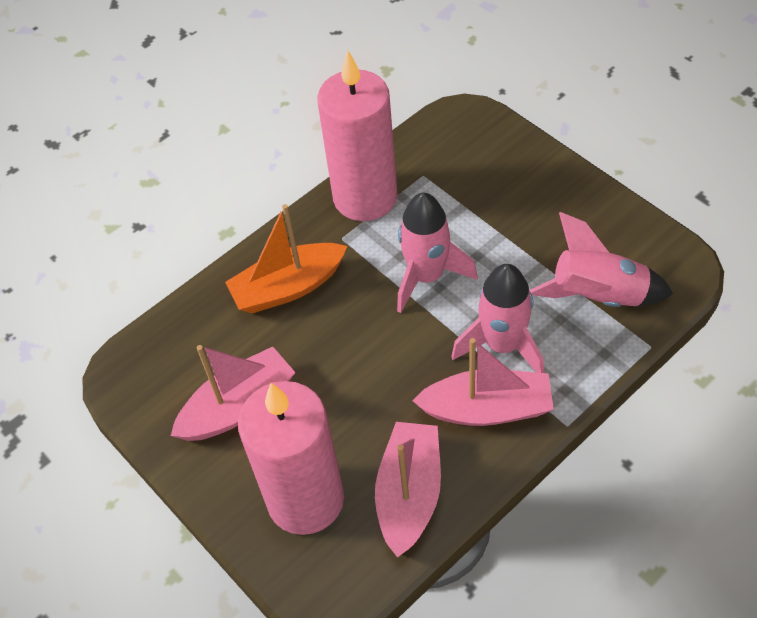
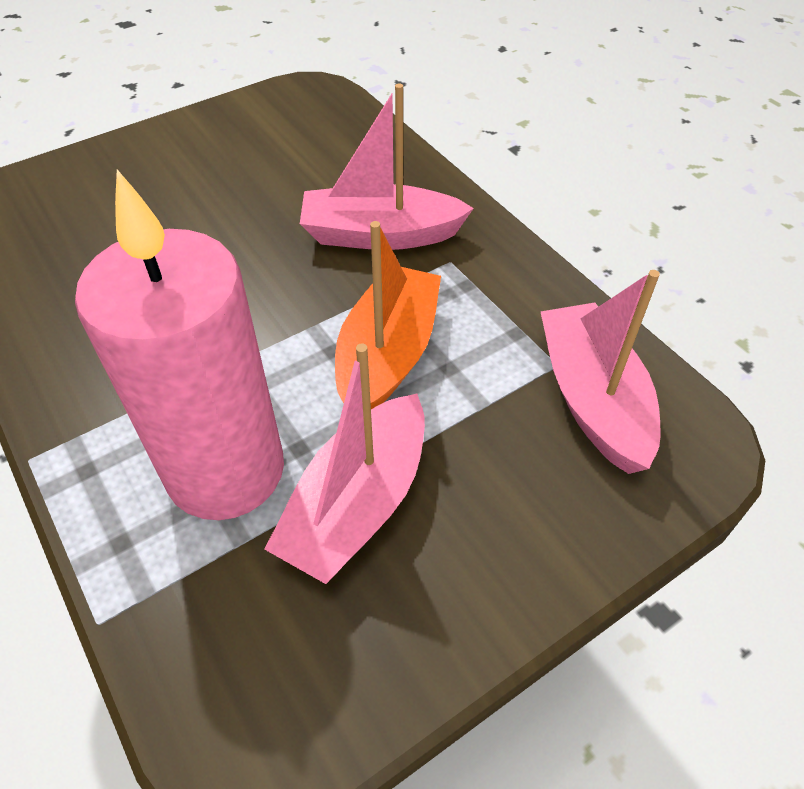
pink candle: [238,381,344,535] [317,51,398,221] = 2 -> [75,169,284,520] = 1
pink rocket: [397,192,478,313] [451,264,544,373] [529,212,673,307] = 3 -> none = 0

